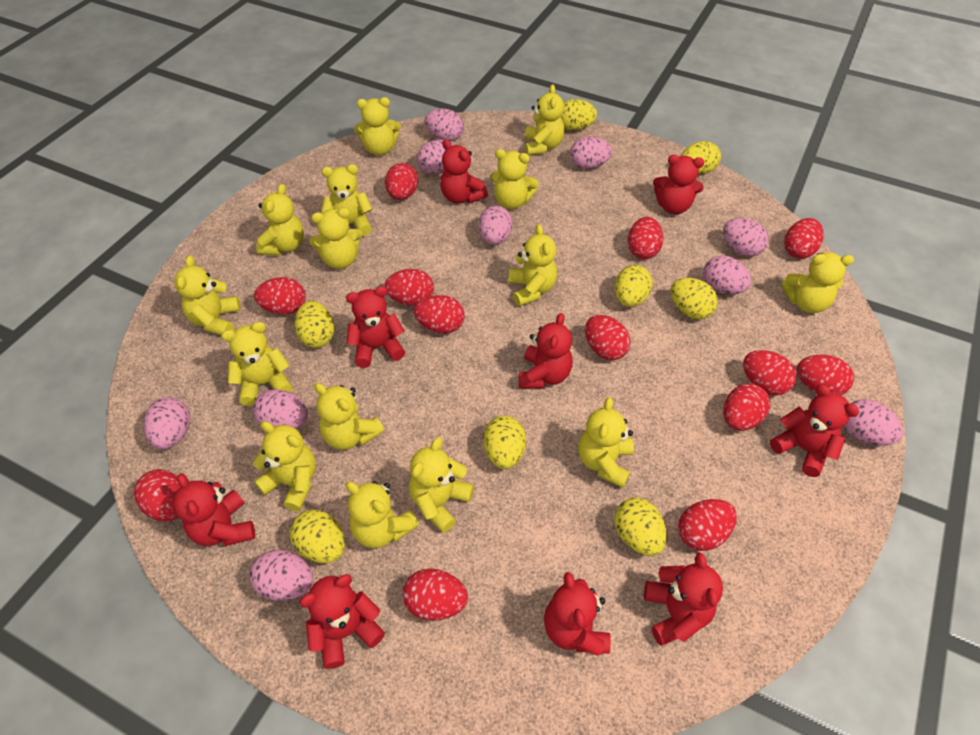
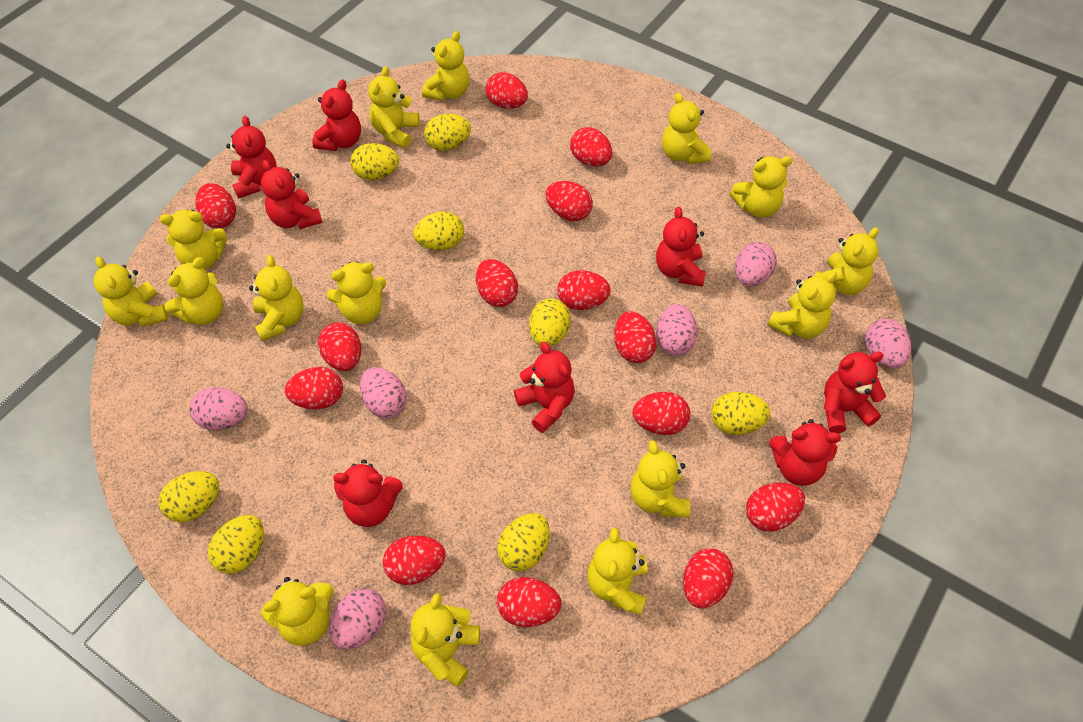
pink egg: [143,397,190,449] [249,550,314,601] [253,389,308,429] [417,140,454,174] [425,109,464,141] [478,205,513,245] [570,136,612,169] [703,255,751,294] [723,218,769,256] [844,399,903,446] = 10 -> [189,387,248,430] [330,588,386,650] [360,367,407,418] [656,304,697,356] [735,242,777,287] [865,319,911,369] = 6
red egg: [134,469,181,522] [254,277,306,315] [384,269,434,306] [385,163,418,200] [402,568,468,621] [414,295,465,334] [585,315,631,360] [628,217,663,259] [678,499,737,551] [723,383,770,431] [743,350,797,396] [784,218,824,259] [797,355,854,395] = 13 -> [195,183,236,228] [285,367,343,410] [318,322,361,371] [383,536,446,585] [476,259,518,307] [485,72,528,109] [497,577,562,627] [546,181,593,221] [557,270,611,310] [570,127,612,166] [614,312,657,363] [633,392,690,435] [683,548,734,609] [746,482,805,532] = 14
red teddy bear: [173,473,255,546] [299,574,385,669] [346,286,405,368] [440,139,488,204] [519,313,573,388] [544,572,611,656] [644,552,723,646] [653,155,704,214] [770,384,859,477] = 9 -> [226,116,277,199] [261,160,323,229] [312,79,361,151] [333,460,403,527] [514,342,575,433] [656,207,706,286] [769,419,841,486] [824,352,886,433] = 8

